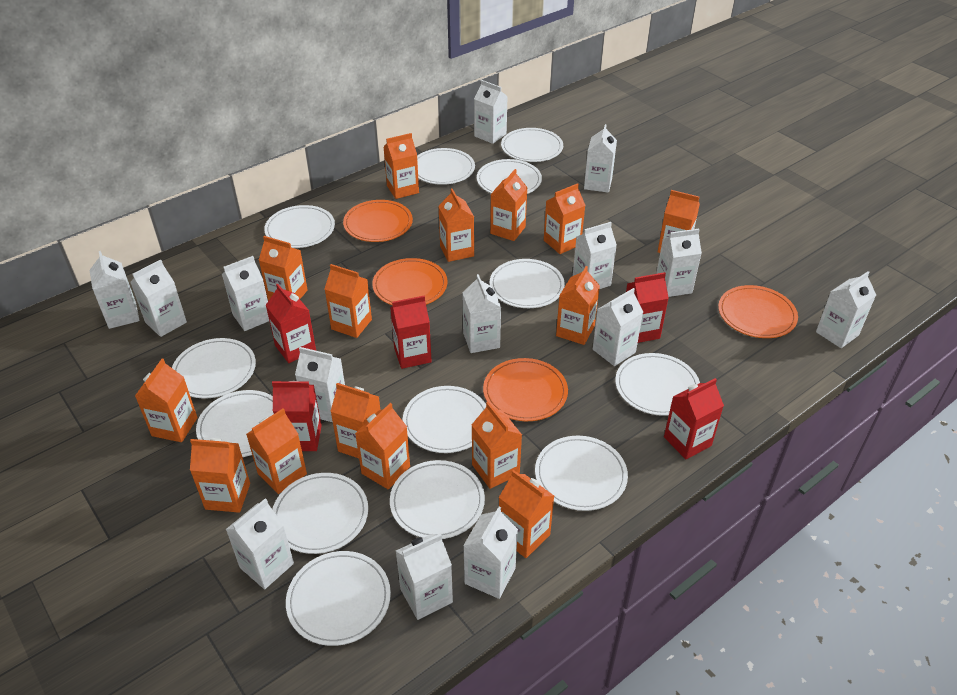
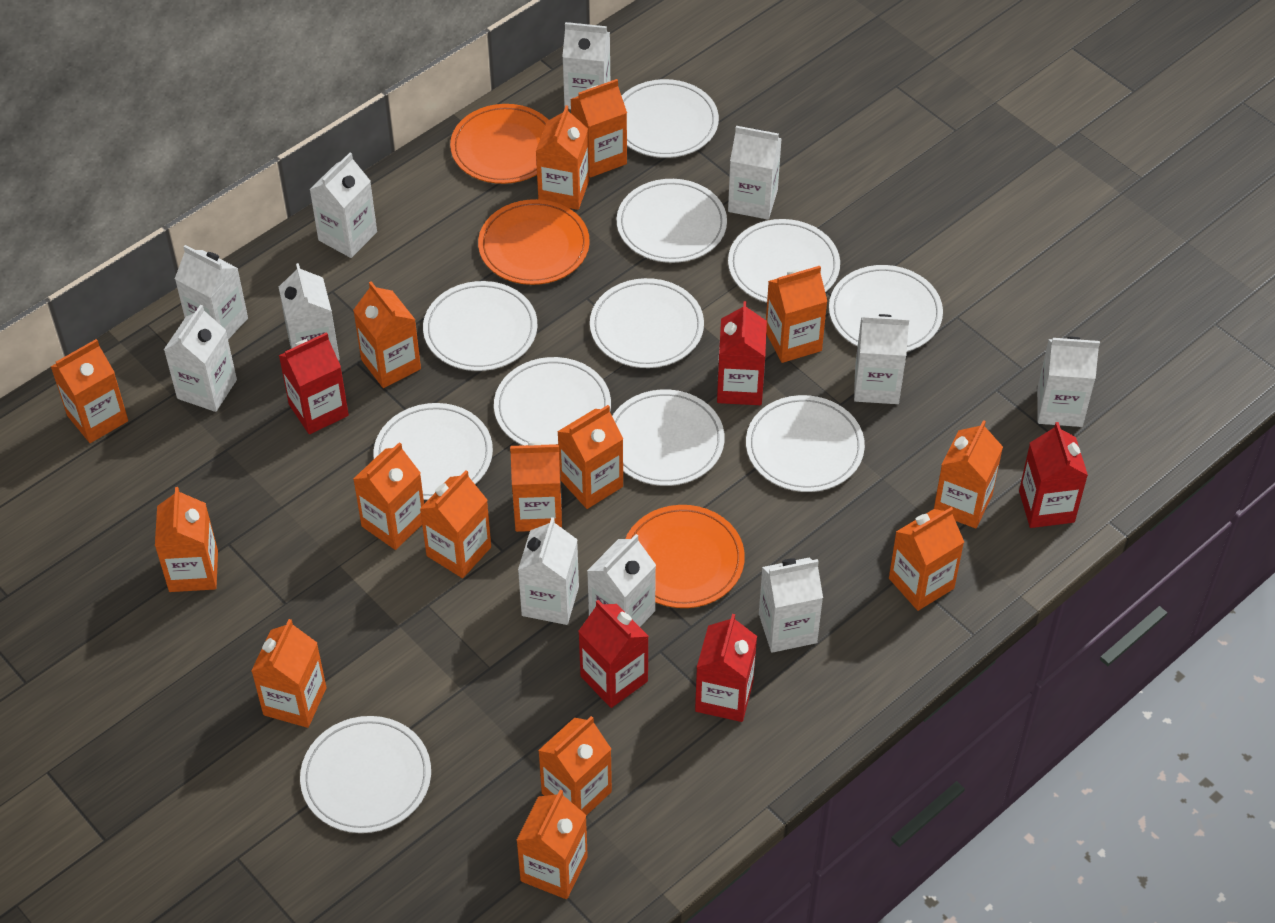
orange plate: [343,200,413,242] [372,258,448,306] [483,358,568,421] [718,285,798,338] = 4 -> [450,104,548,184] [478,199,590,285] [625,505,745,608] = 3
white carton: [90,251,140,329] [130,259,187,337] [222,256,269,331] [226,498,294,589] [295,347,345,422] [396,533,453,620] [462,274,501,353] [463,507,518,599] [474,80,508,144] [573,222,617,289] [584,124,617,193] [593,288,643,366] [656,229,702,297] [816,271,876,348] = 14 -> [164,305,237,412] [175,245,248,339] [279,263,340,361] [309,153,377,258] [518,517,579,625] [562,22,610,109] [587,534,656,627] [728,126,782,220] [759,558,823,653] [854,314,909,404] [1037,337,1100,427] = 11
white plate: [172,338,256,399] [196,390,274,457] [264,205,335,248] [272,473,368,554] [286,551,391,646] [390,460,485,539] [403,386,486,453] [417,148,475,185] [477,159,542,194] [490,259,565,308] [501,128,563,162] [535,436,628,511] [615,353,700,416] = 13 -> [300,716,431,833] [374,403,493,500] [423,281,537,371] [494,357,611,445] [590,278,704,368] [612,390,725,486] [617,179,727,263] [622,79,719,158] [728,219,840,303] [746,395,865,492] [829,265,943,352] = 11

